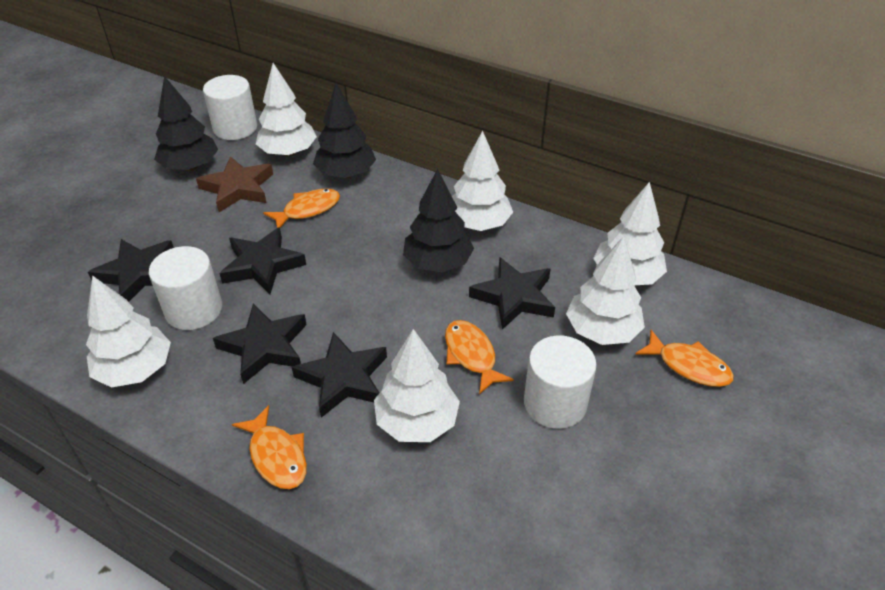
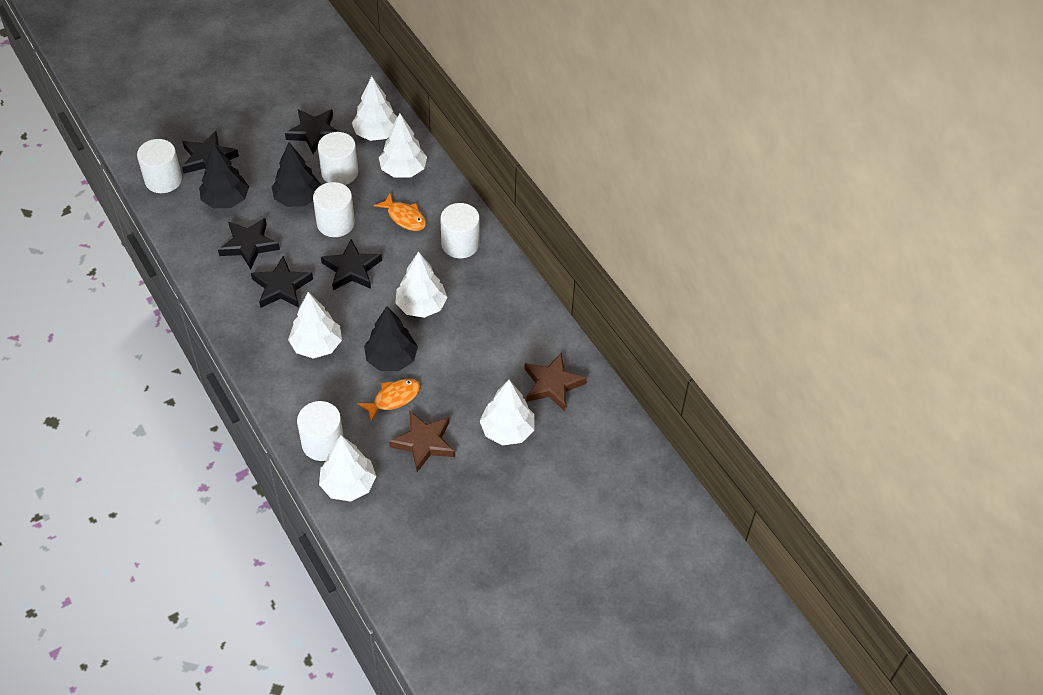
brown star: [196,156,273,212] = 1 -> [389,412,455,472] [524,353,587,411] = 2
orange fish: [232,405,307,489] [263,188,340,228] [445,320,514,394] [636,330,734,387] = 4 -> [357,379,420,422] [374,193,426,231] = 2
white cylinder: [149,246,222,330] [203,75,257,140] [524,336,597,429] = 3 -> [137,139,182,193] [297,401,344,461] [313,182,355,237] [318,132,358,185] [440,203,480,258] = 5

